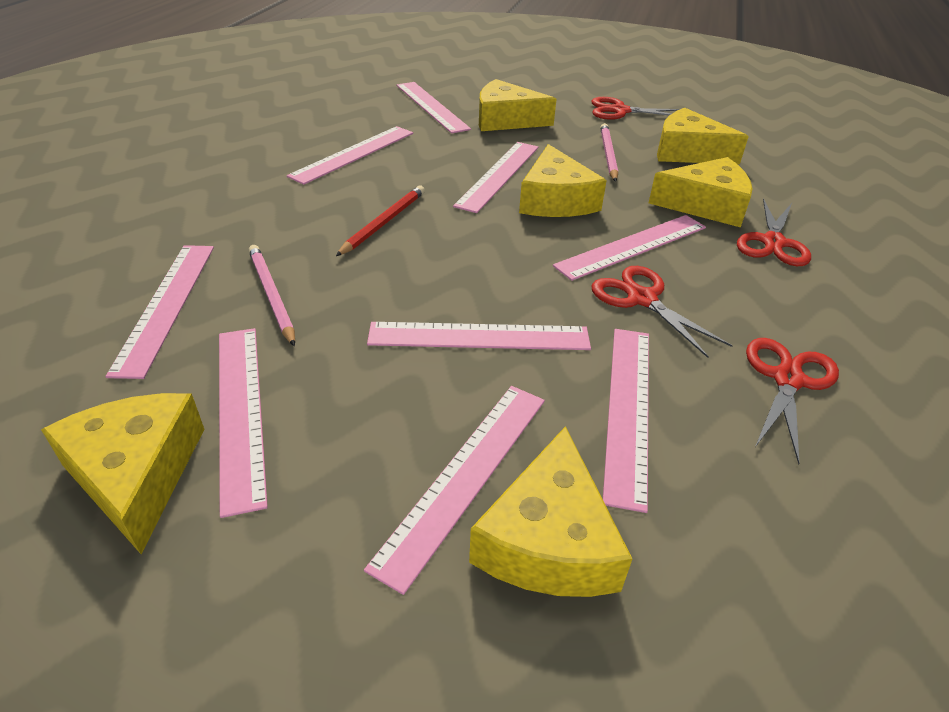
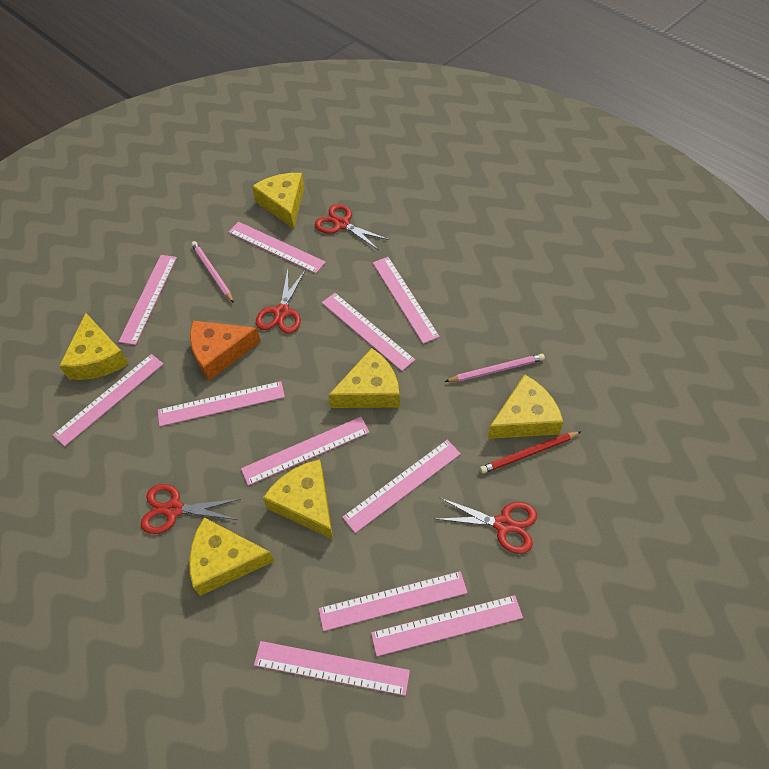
orange cheese: none = 0 -> [190,321,261,380] = 1
pink ruler: [105,245,214,379] [219,328,268,518] [287,126,413,185] [364,386,545,595] [367,322,591,350] [396,82,471,134] [453,142,539,213] [553,215,706,281] [603,329,649,513] = 9 -> [53,354,163,447] [118,255,177,345] [158,381,285,427] [228,222,326,274] [241,417,370,486] [254,641,410,696] [318,571,467,631] [322,293,415,371] [342,440,461,533] [371,595,523,656] [373,257,440,344] = 11

